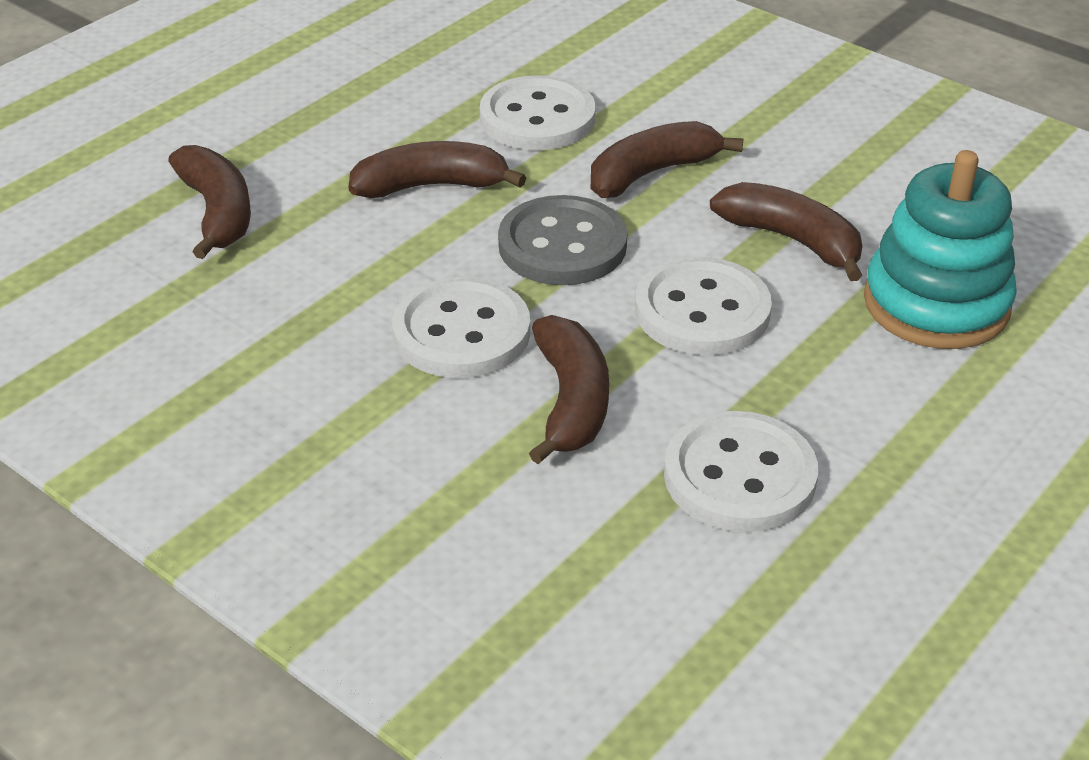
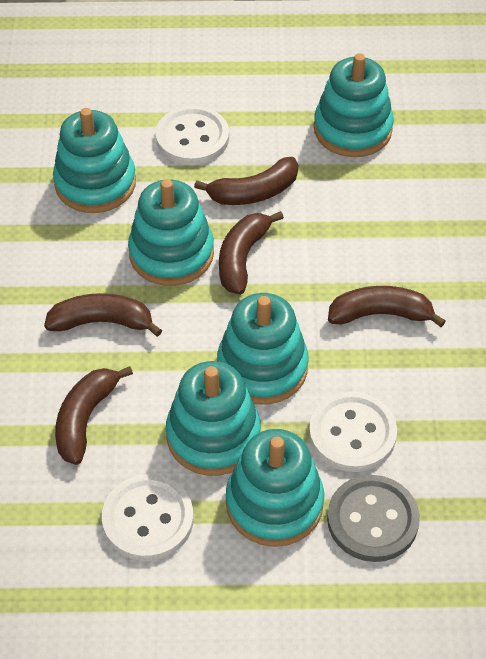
turquoise stacking toy: [864,150,1017,349] = 1 -> [53,108,136,213] [128,179,214,286] [166,361,261,476] [217,293,309,405] [226,429,324,547] [314,53,394,157] = 6
white button: [392,277,530,378] [480,75,596,150] [635,257,772,355] [664,411,818,532] = 4 -> [102,474,193,561] [156,106,229,165] [309,392,397,472] = 3

